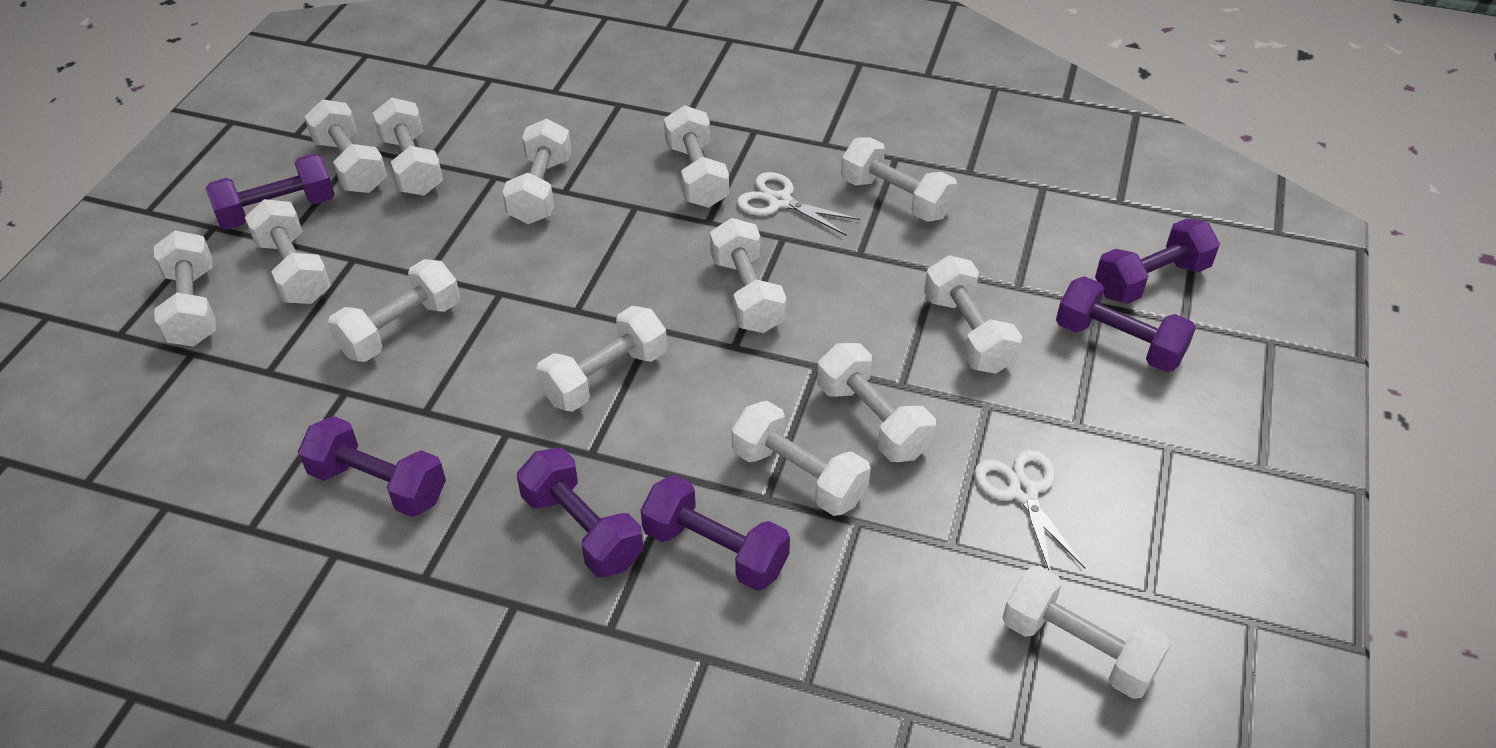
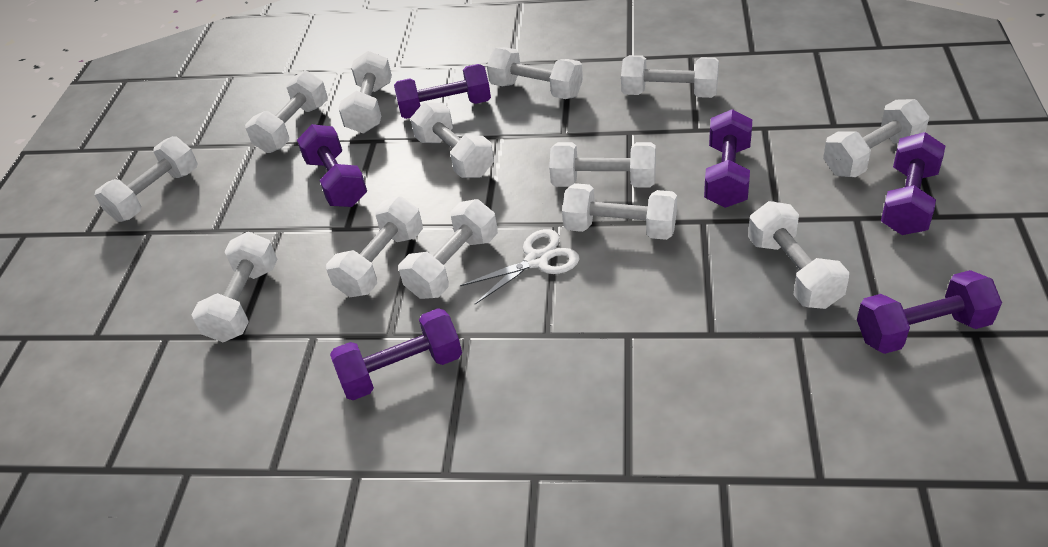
white dumbbell: [154,231,216,347] [245,199,331,304] [304,99,387,193] [328,259,460,362] [373,98,443,196] [502,119,571,224] [536,306,667,412] [664,105,729,208] [710,218,786,333] [732,401,871,516] [817,343,936,462] [841,137,957,222] [924,255,1022,374] [1002,565,1171,699] = 14 -> [95,136,197,222] [191,232,278,342] [245,71,328,153] [326,196,423,297] [338,51,392,133] [399,199,498,299] [410,102,494,178] [487,47,583,99] [549,142,656,187] [562,183,677,240] [621,55,719,98] [748,201,849,309] [823,99,929,177] = 13
white scissors: [737,172,860,236] [974,450,1085,571] = 2 -> [460,229,579,304] = 1

